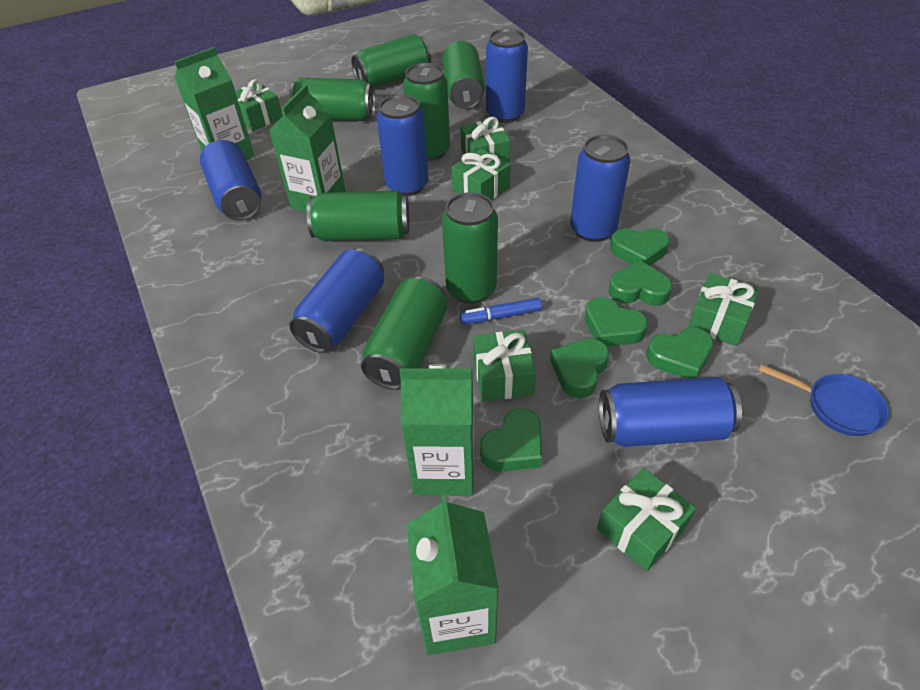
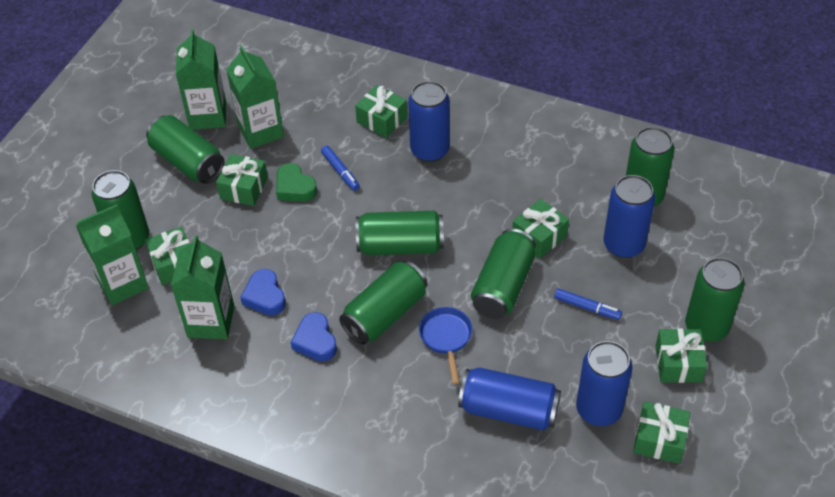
blue can: [200,140,262,221] [289,248,384,353] [377,95,429,196] [486,29,528,123] [570,135,631,242] [599,377,742,447] = 6 -> [408,81,450,162] [458,367,561,431] [576,341,632,426] [604,175,655,258] = 4
blue heart: none = 0 -> [240,269,286,316] [291,312,337,362] = 2
blue marker: [460,298,542,324] = 1 -> [321,145,360,191] [554,288,622,320] = 2
green heart: [480,408,542,471] [550,338,609,398] [585,297,648,347] [608,260,672,306] [610,228,670,266] [646,328,714,379] = 6 -> [276,163,317,202] = 1

